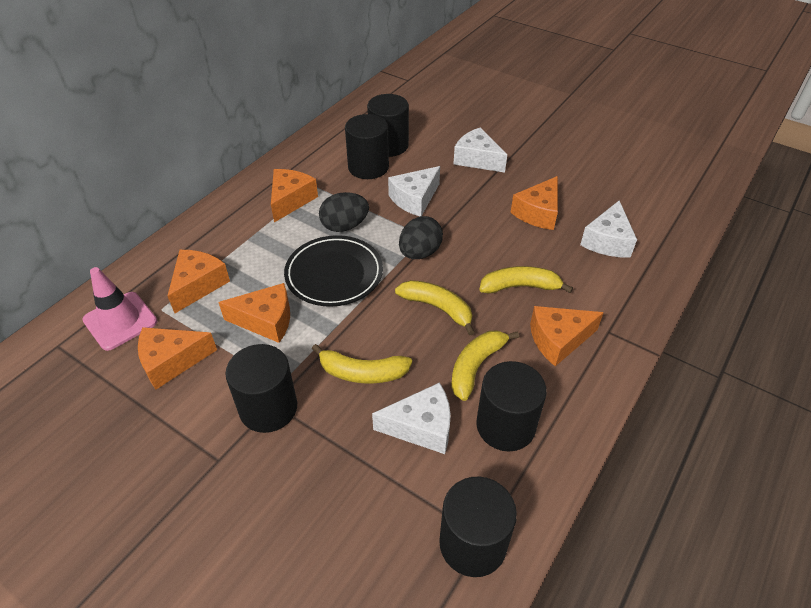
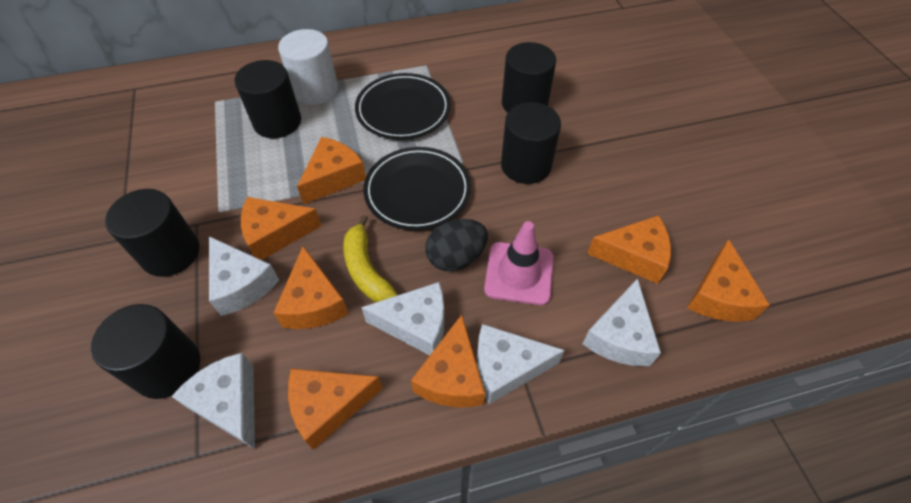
black egg: [319,192,369,232] [399,216,443,259] = 2 -> [426,219,488,271] = 1
black plate: [284,235,383,307] = 1 -> [355,73,451,140] [363,147,471,230] = 2
orange cheese: [138,327,217,389] [167,250,230,313] [218,283,290,343] [271,169,318,222] [510,176,558,230] [530,306,604,366] = 6 -> [241,197,322,260] [274,246,349,329] [288,369,383,450] [297,137,366,204] [411,315,485,407] [587,215,671,284] [687,239,770,322] = 7
white cheese: [372,382,451,454] [388,166,440,216] [453,128,507,173] [580,200,637,258] = 4 -> [171,353,255,449] [209,236,279,316] [361,282,445,355] [477,324,565,404] [582,278,661,366] = 5
white cylinder: none = 0 -> [278,29,338,105] = 1
yellow banana: [312,344,412,384] [395,280,475,335] [451,330,519,401] [479,266,573,294] = 4 -> [343,215,398,302] = 1

